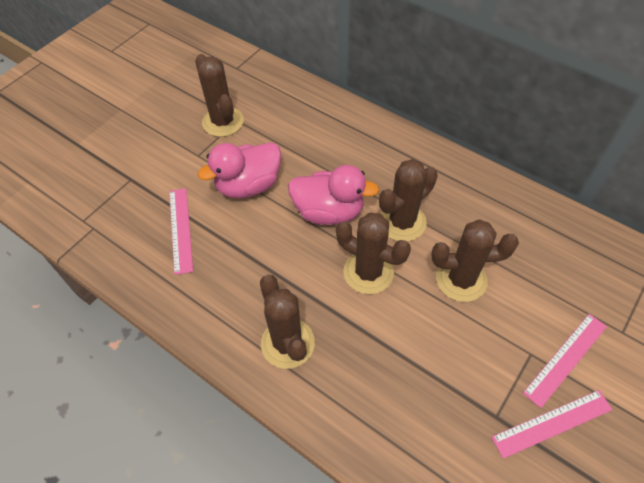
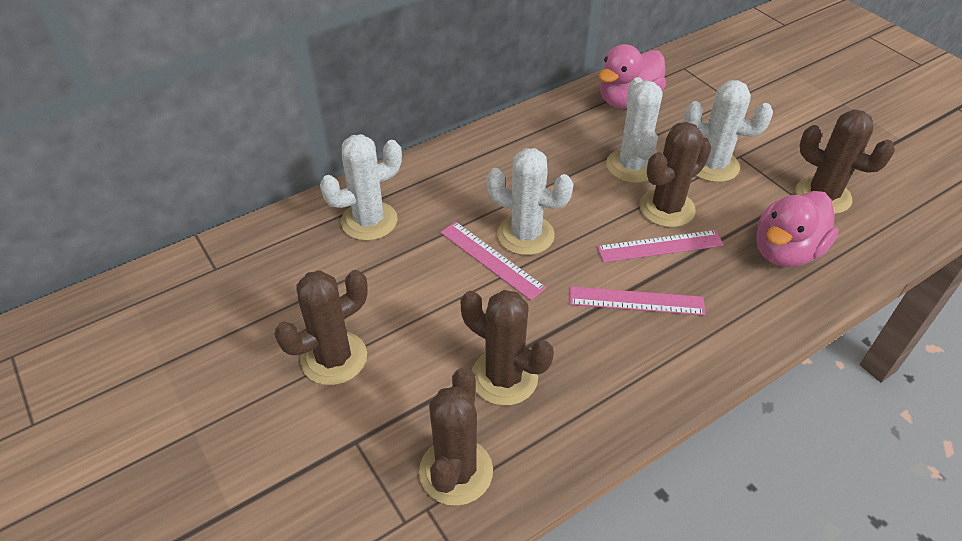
white cactus: none = 0 -> [320,134,402,241] [487,148,573,255] [606,77,662,183] [684,80,773,182] = 4

